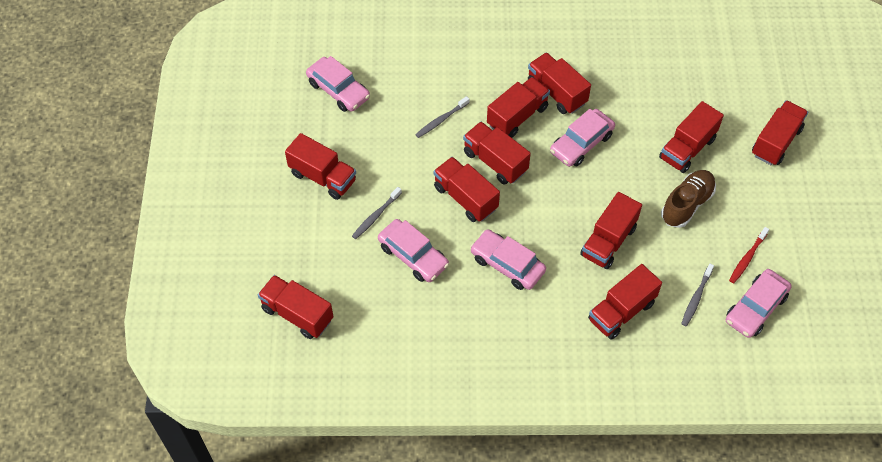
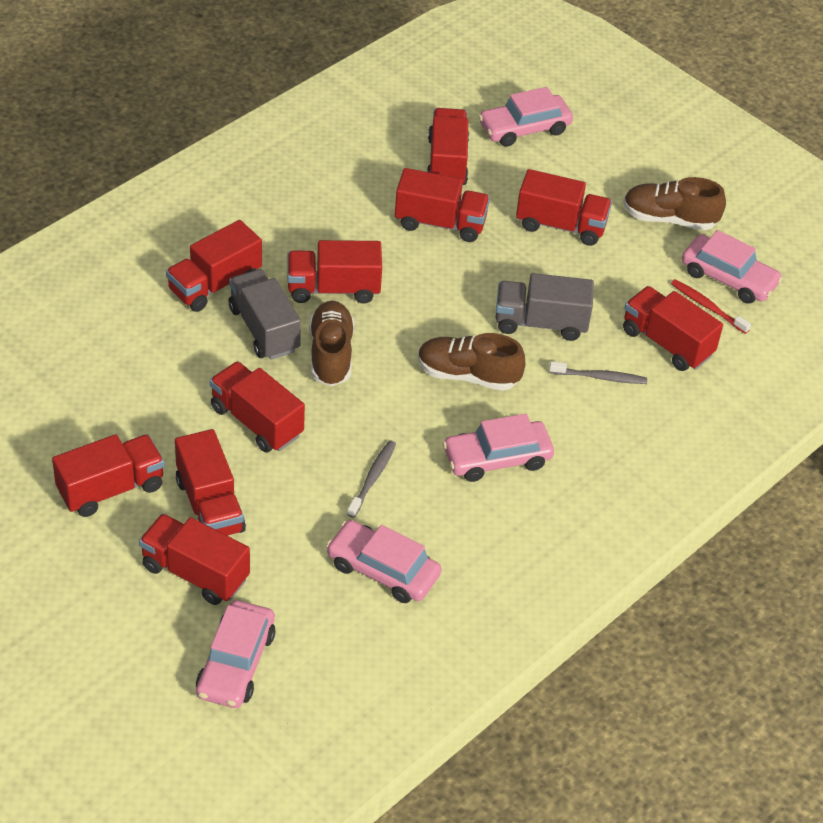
brown shoe: [661,170,716,228] = 1 -> [309,301,354,386] [418,333,525,391] [623,177,726,230] = 3
grey toothbrush: [352,187,402,239] [415,96,470,138] [681,264,714,326] = 3 -> [347,440,396,518] [549,361,647,384] = 2
grey truck: none = 0 -> [229,269,301,360] [496,273,594,341] = 2

